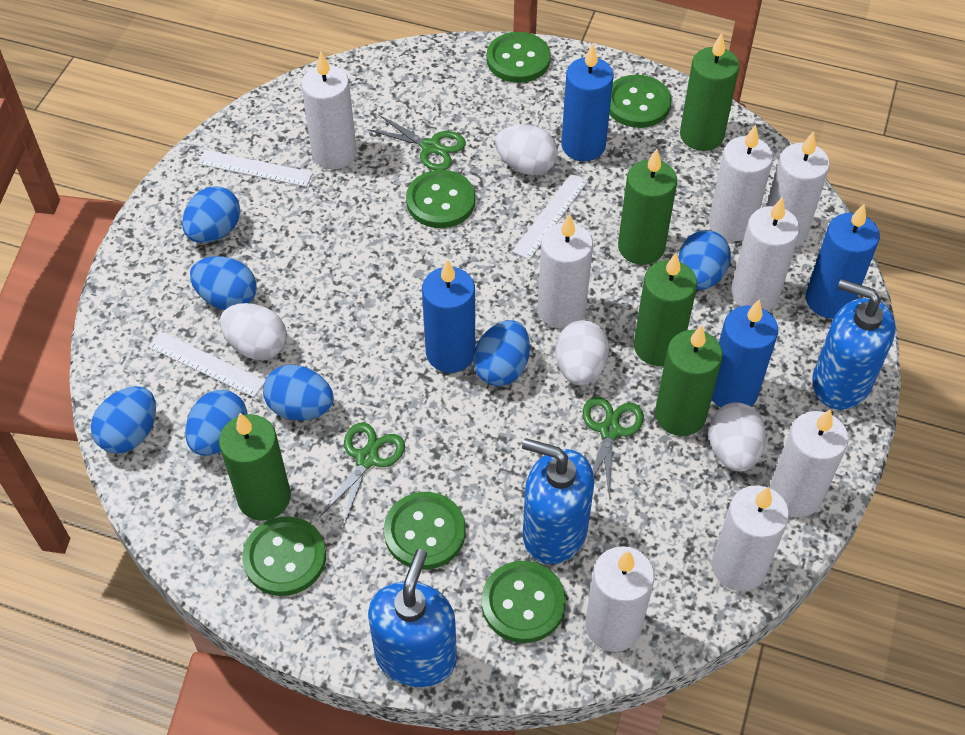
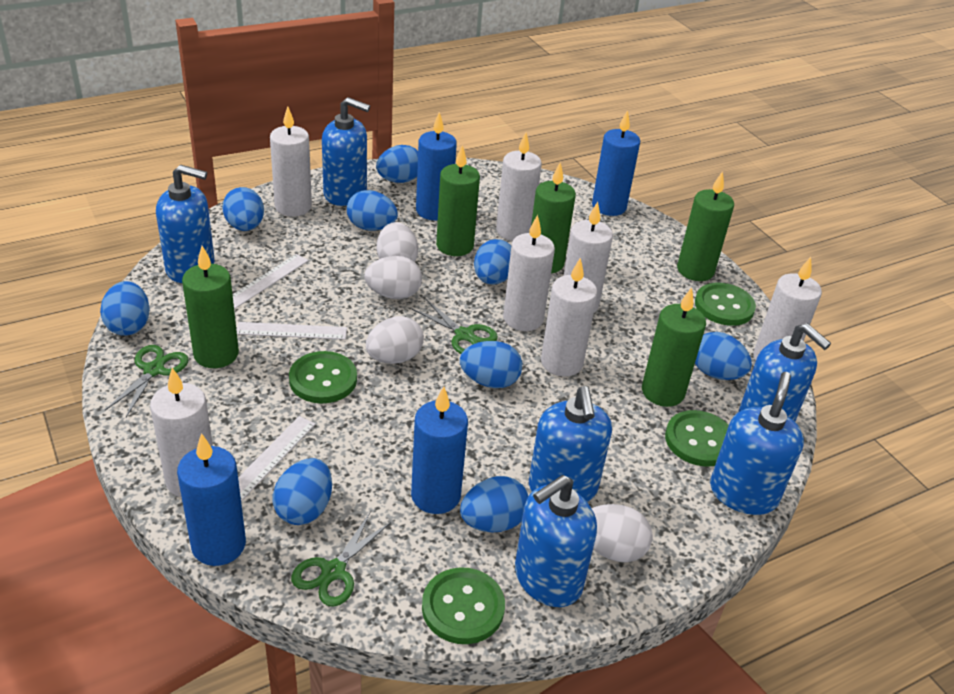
blue egg: [91,386,156,454] [182,186,240,243] [185,390,248,456] [190,256,257,310] [263,365,334,420] [473,320,530,386] [678,230,731,290] = 7 -> [100,281,150,336] [222,187,264,231] [273,458,332,525] [347,190,398,231] [376,145,418,183] [460,341,522,388] [460,476,528,532] [474,239,511,285] [695,332,752,380] = 9
blue soap dispenser: [368,549,457,687] [522,438,594,564] [812,279,896,410] = 3 -> [156,165,215,283] [322,97,370,206] [515,475,597,607] [529,386,612,502] [710,372,804,515] [738,323,831,422] = 6
green button: [242,516,326,596] [384,492,465,570] [406,170,475,228] [482,561,566,643] [487,32,551,83] [609,75,671,128] = 6 -> [289,351,357,403] [422,567,505,644] [665,410,729,467] [695,283,756,326] = 4
white candle: [301,52,357,169] [537,214,593,329] [585,546,655,652] [709,125,773,241] [712,485,789,591] [731,197,800,311] [766,131,830,247] [769,409,849,517] = 8 -> [150,368,213,498] [270,106,312,216] [496,132,542,241] [503,215,555,331] [541,258,597,377] [564,202,613,313] [753,257,822,361] = 7

